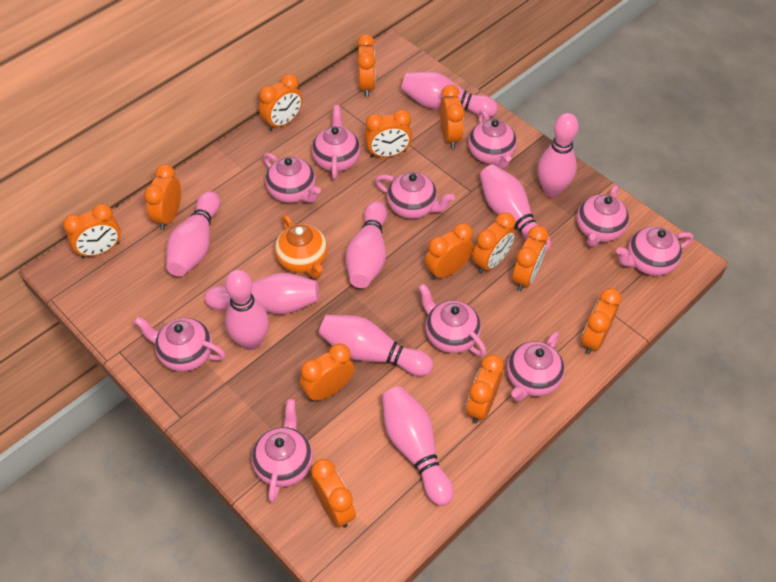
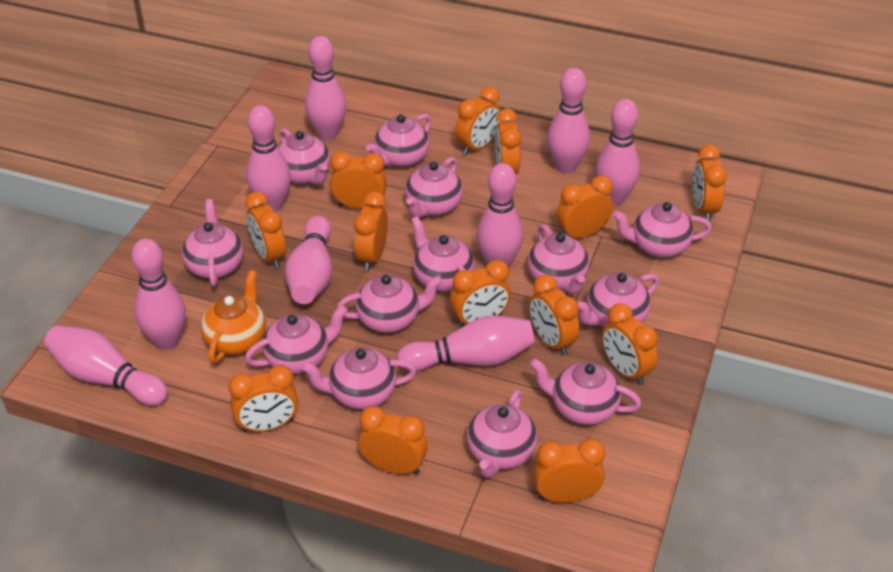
pink teapot: [134,317,225,372] [252,399,313,502] [263,153,321,203] [312,105,361,180] [375,172,455,219] [419,284,486,356] [468,110,517,169] [507,332,565,402] [577,185,629,247] [616,227,693,276] = 10 -> [182,199,244,286] [245,305,348,374] [278,128,330,185] [301,347,416,409] [336,274,442,333] [366,114,432,168] [405,157,463,218] [411,216,475,292] [467,390,537,478] [528,224,589,295] [530,358,641,425] [577,272,659,327] [612,202,712,258] = 13

